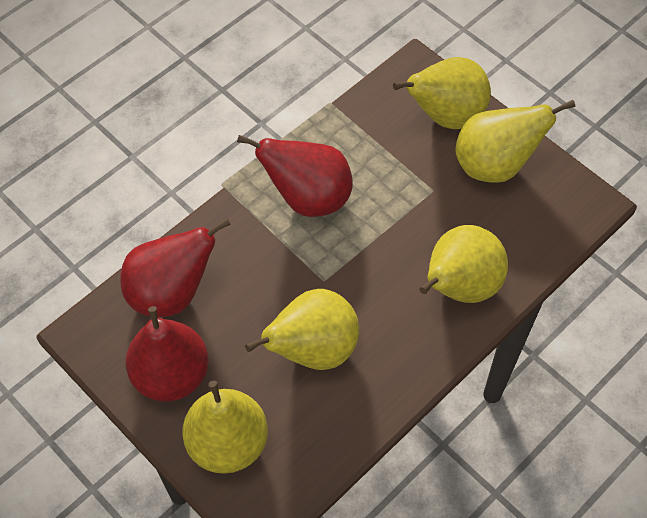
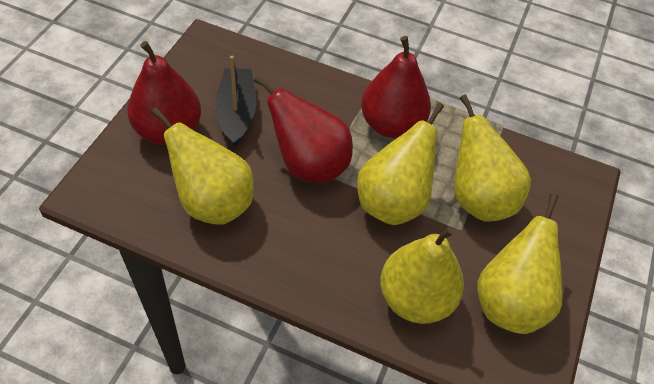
black boat: none = 0 -> [215,56,256,146] = 1

